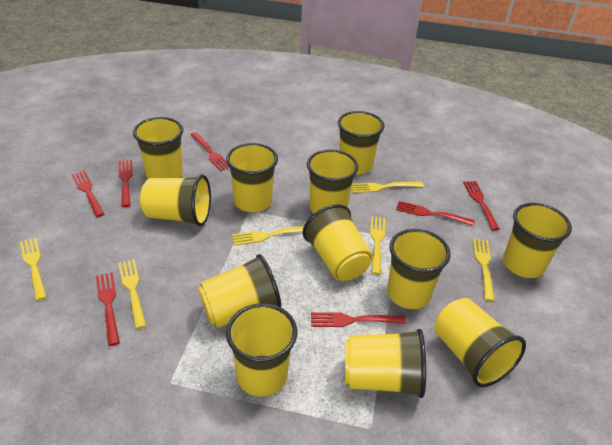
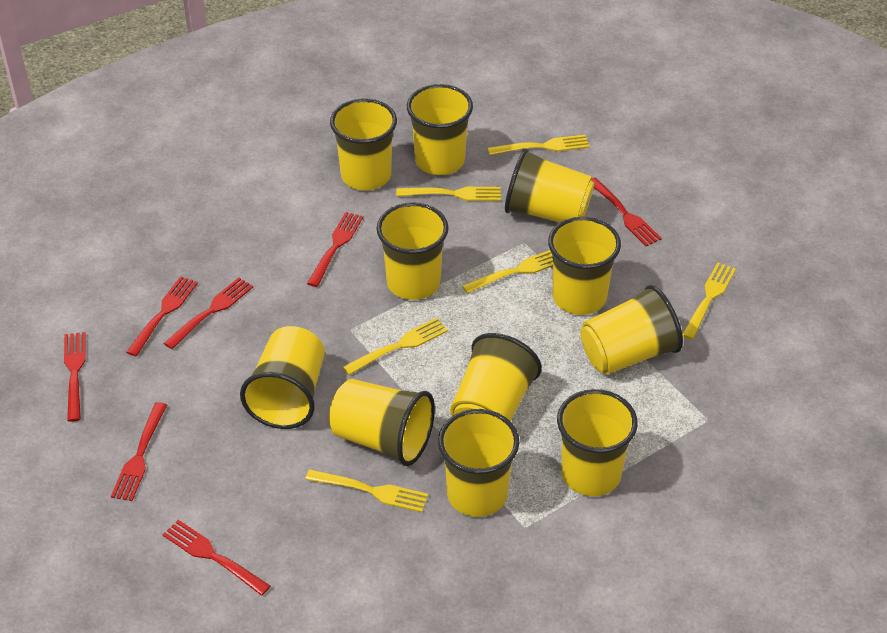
yellow cup: [133,117,183,179] [140,174,211,226] [198,254,281,328] [226,143,278,212] [226,303,297,397] [303,204,373,281] [307,150,358,213] [338,111,384,175] [345,329,426,398] [387,229,451,309] [435,298,526,387] [503,203,572,278] = 12 -> [240,326,325,429] [329,379,435,466] [330,99,397,190] [376,202,449,300] [407,84,473,175] [438,409,519,517] [450,333,542,421] [505,149,594,223] [548,217,621,315] [557,389,638,496] [580,285,683,375] = 11

